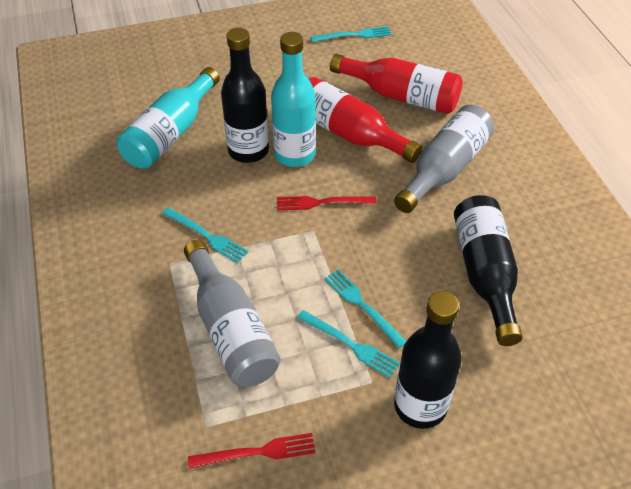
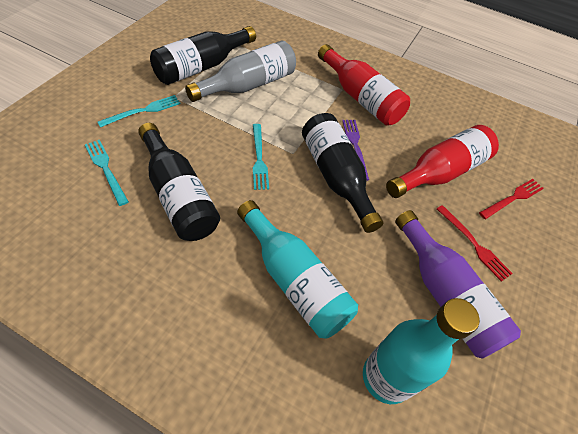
grey bottle: [184,240,280,387] [394,105,494,213] = 2 -> [185,41,296,102] = 1
purple bottle: none = 0 -> [395,210,521,359] = 1
purple fork: none = 0 -> [342,120,369,181] = 1
turquoise fork: [162,207,249,263] [297,310,400,378] [310,26,391,42] [324,269,406,348] = 4 -> [85,140,129,206] [97,95,181,127] [253,124,269,190] = 3

